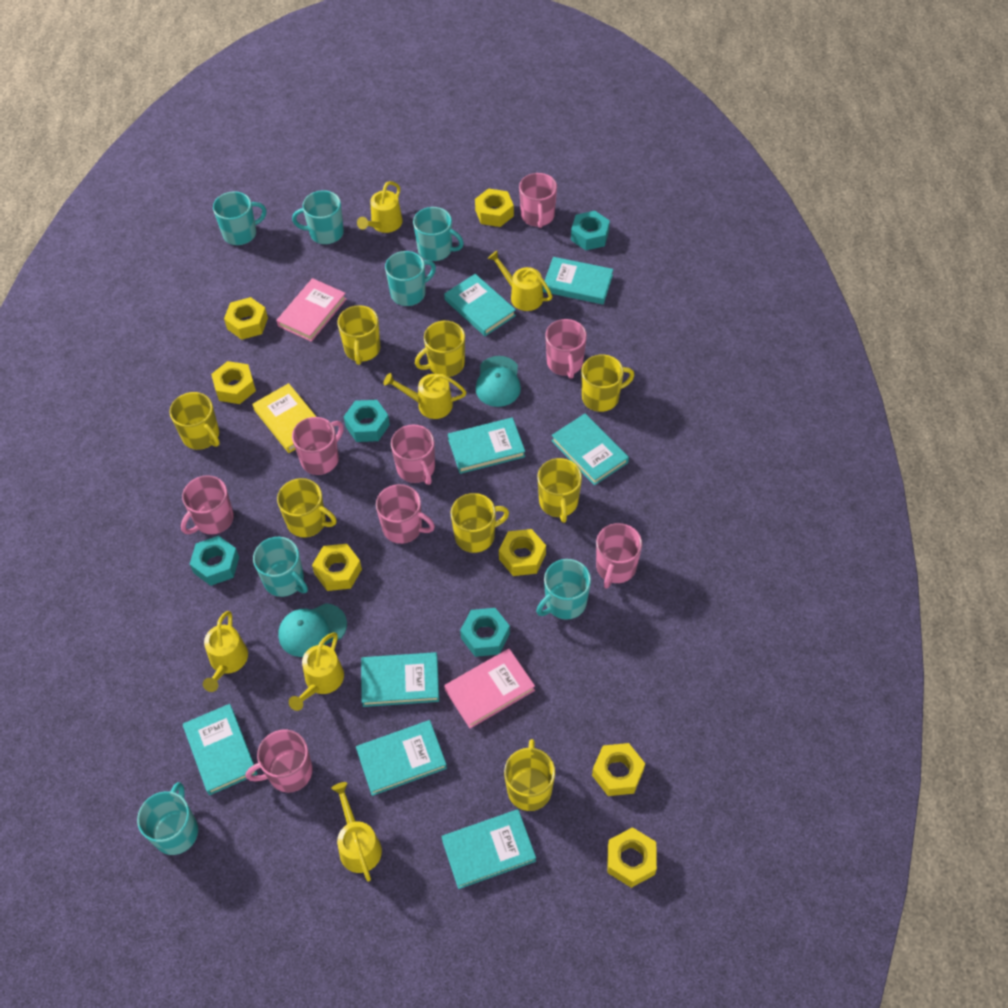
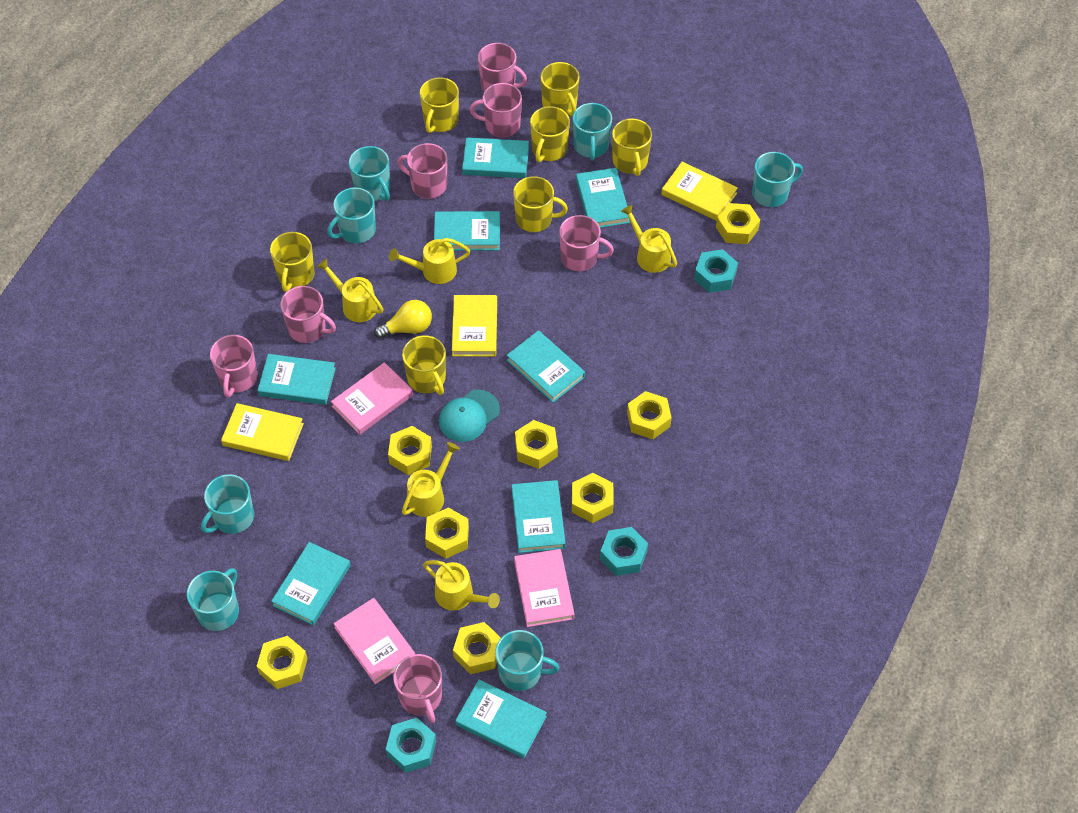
pink book: [276,278,347,342] [444,649,535,729] = 2 -> [331,362,413,435] [333,598,415,684] [514,549,575,627] = 3
pink mug: [181,475,234,535] [246,729,313,792] [292,417,344,475] [376,484,435,544] [391,424,435,485] [519,173,557,228] [545,319,587,379] [596,523,642,589] = 8 -> [210,335,258,398] [280,286,336,343] [393,654,442,723] [397,143,447,199] [470,83,522,137] [478,43,527,92] [559,215,614,272] = 7
turquoise cap: [278,603,347,657] [476,356,521,407] = 2 -> [439,390,500,442] = 1
turquoise nut: [190,536,239,586] [344,400,390,442] [460,608,510,657] [571,211,610,250] = 4 -> [386,718,436,773] [600,527,648,576] [694,249,738,293] = 3
yellow book: [252,383,316,453] = 1 -> [221,403,304,461] [452,295,497,357] [661,162,738,221] = 3
yellow light bulb: none = 0 -> [374,300,432,339] = 1
yellow mug: [169,392,220,450] [277,478,337,538] [337,305,380,365] [415,321,465,377] [451,493,509,553] [504,739,555,811] [537,458,582,523] [581,355,634,412] = 8 -> [270,232,315,292] [402,335,446,395] [420,77,459,133] [513,176,568,232] [530,106,570,162] [541,62,580,116] [612,118,652,176] = 7
yellow nut: [211,361,256,404] [224,297,268,340] [312,544,362,591] [475,188,514,227] [499,529,546,576] [592,743,645,796] [608,827,657,888] = 7 -> [257,636,308,689] [388,426,432,475] [425,507,469,559] [453,622,501,674] [515,420,558,469] [572,473,614,523] [627,391,672,439] [716,203,760,244] = 8
yellow watering can: [203,611,248,692] [289,633,344,711] [331,782,382,882] [357,181,403,233] [384,373,466,419] [488,250,552,311] = 6 -> [317,258,383,322] [389,238,470,284] [402,442,460,517] [423,560,500,611] [621,205,677,273] = 5

